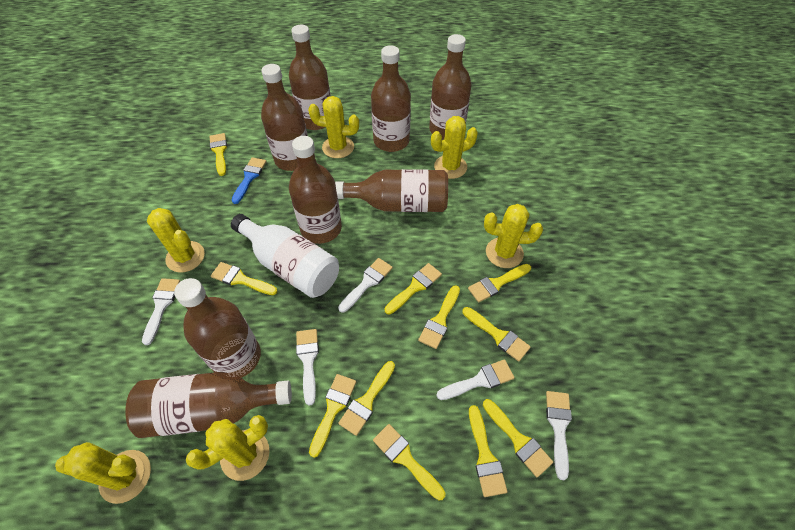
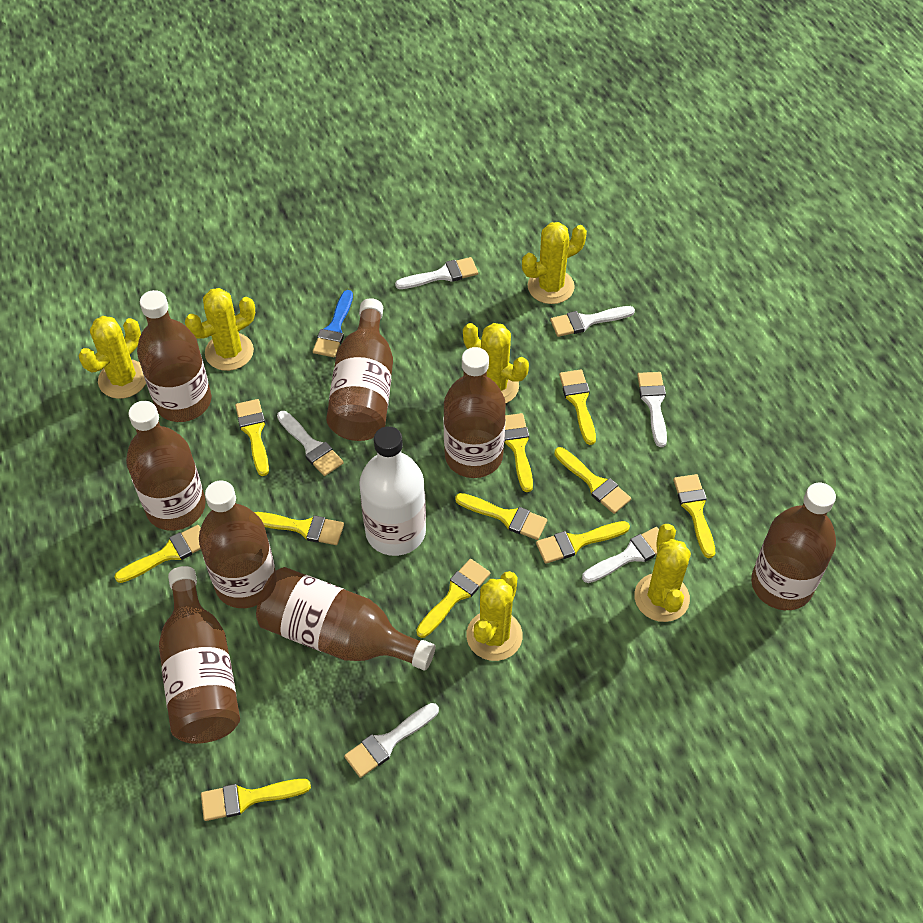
white brush: [142,278,180,345] [296,329,319,406] [338,258,393,313] [436,359,515,400] [546,391,572,480] = 5 -> [277,411,344,476] [344,703,439,778] [395,257,478,289] [550,306,635,337] [582,527,659,583] [637,372,667,447] = 6

